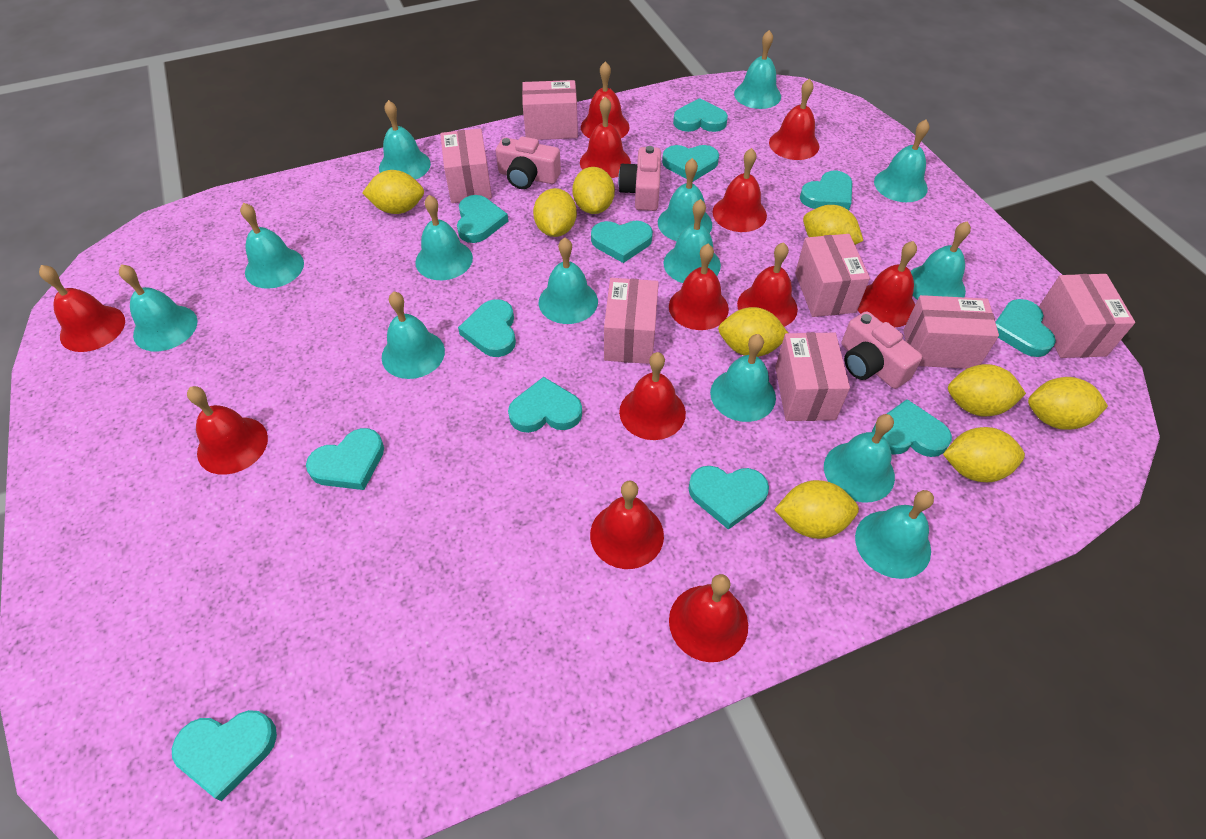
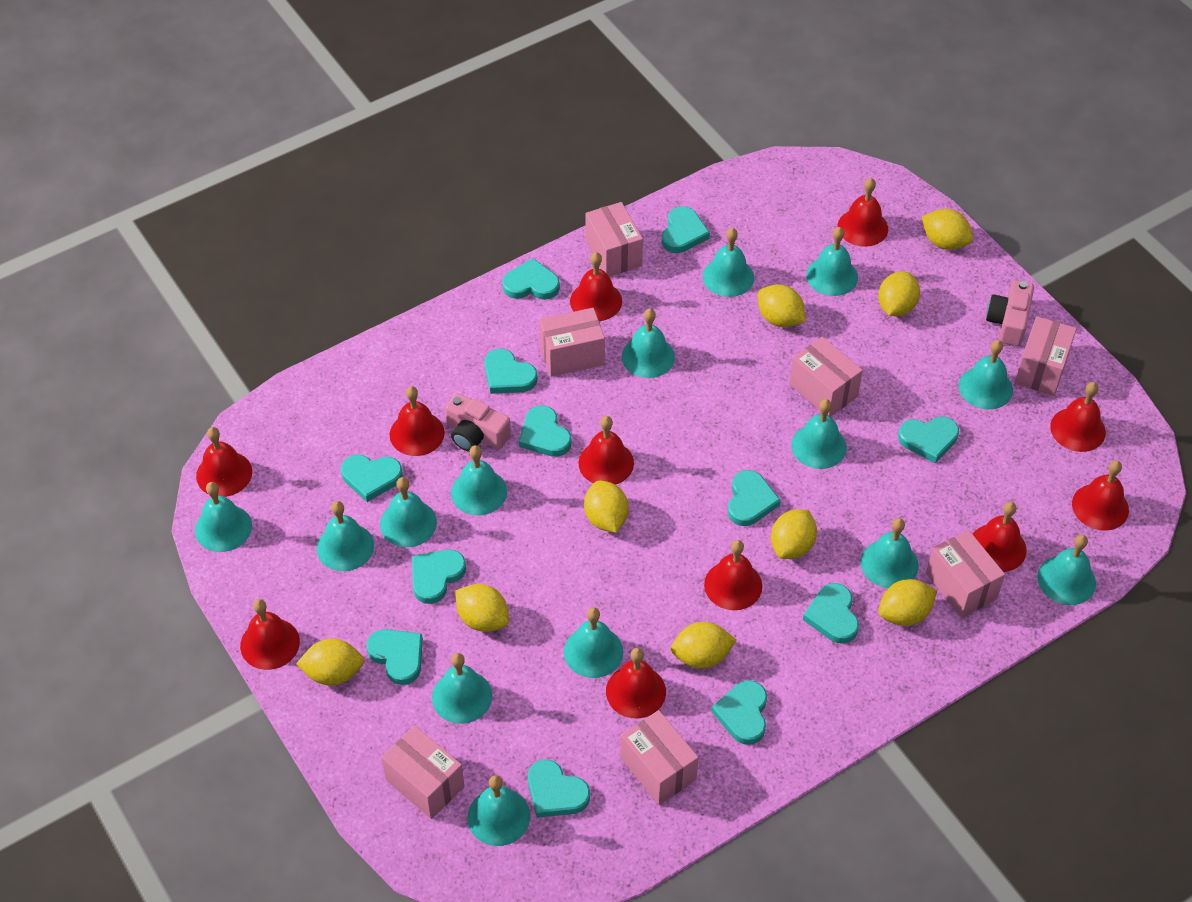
pink camera: [496,136,561,189] [618,146,661,211] [841,311,922,389] = 3 -> [445,393,511,452] [986,280,1034,346] = 2
red bell: [39,265,125,352] [187,386,268,475] [580,96,631,178] [581,61,630,139] [590,481,664,569] [619,352,686,440] [669,244,729,330] [669,574,748,662] [712,148,767,232] [737,242,798,327] [769,79,819,160] [858,241,917,328] = 12 -> [196,427,252,497] [240,599,300,670] [390,386,445,456] [570,252,622,321] [578,416,634,485] [606,648,666,718] [704,540,762,610] [838,178,888,247] [973,502,1027,572] [1050,382,1106,452] [1072,460,1129,531] = 11

